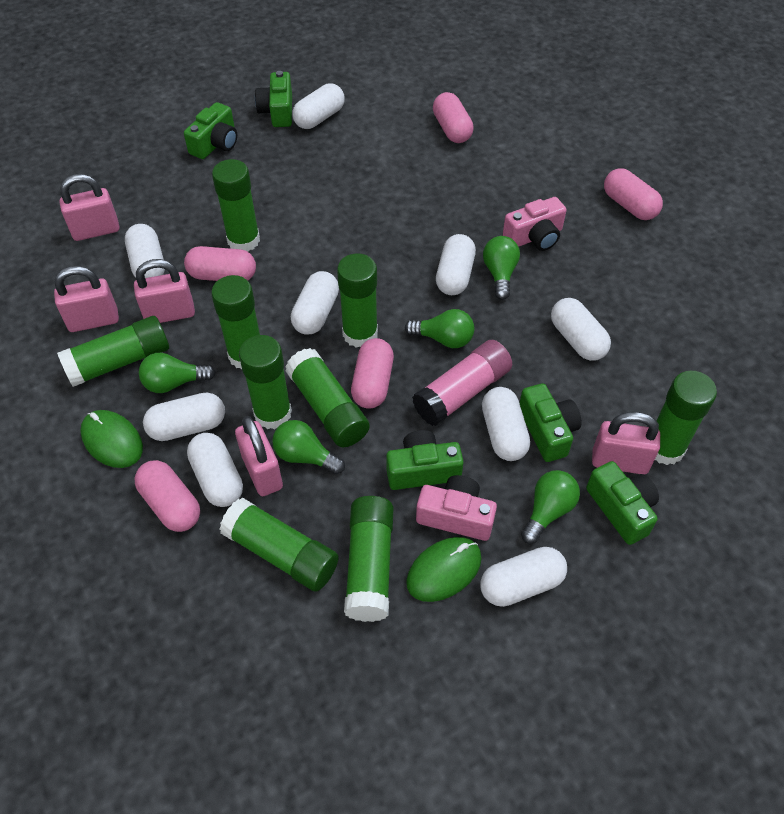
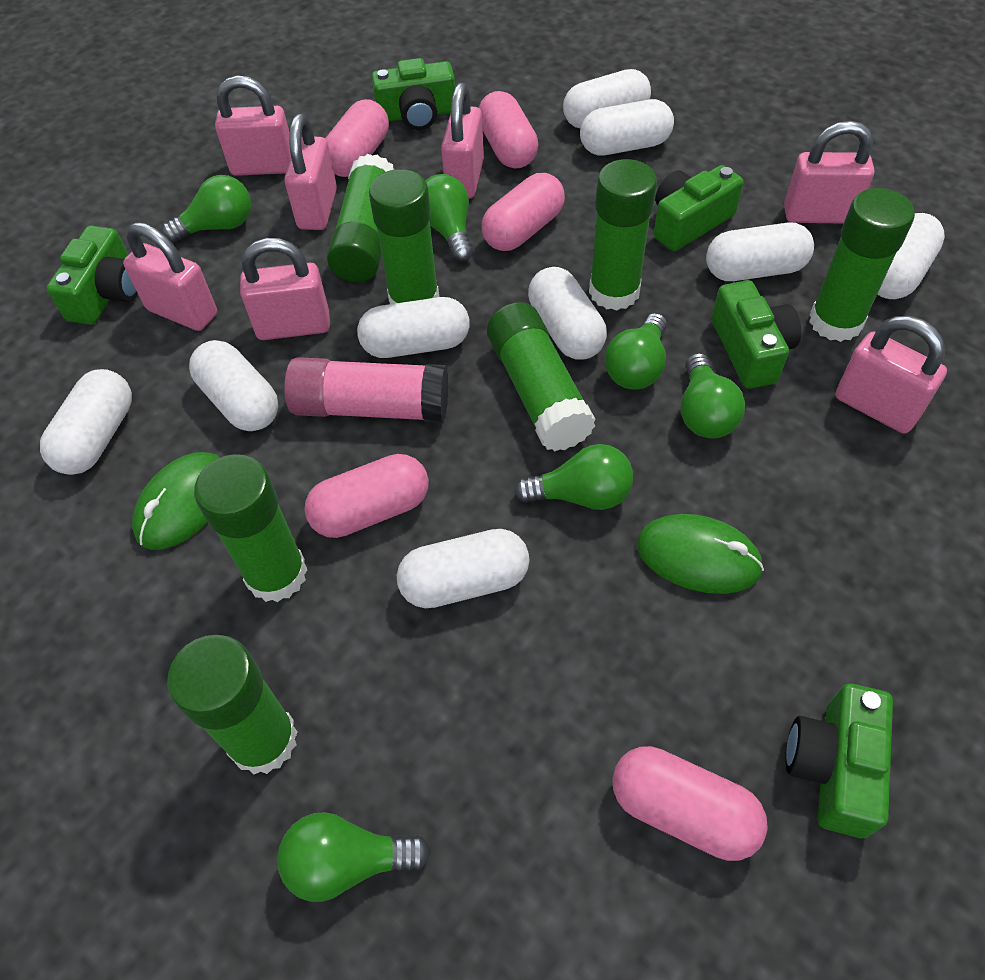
green glue stick: [57,316,169,387] [211,275,260,369] [212,159,260,252] [220,498,339,592] [239,335,292,430] [285,348,370,447] [337,253,378,348] [344,496,393,622] [655,371,717,465] = 9 -> [167,635,298,775] [194,454,307,602] [327,154,395,282] [369,169,439,304] [487,302,596,451] [589,159,657,311] [809,188,915,342] = 7
green light bulb: [139,353,216,393] [272,420,345,474] [404,309,474,348] [483,236,520,300] [521,470,580,544] = 5 -> [162,175,251,243] [277,812,431,902] [425,174,473,262] [514,444,633,510] [605,313,667,390] [681,353,745,438] = 6
pink camera: [416,475,497,541] [503,197,567,251] = 2 -> none = 0
pink padlock: [54,266,119,332] [59,174,120,241] [134,259,195,323] [235,416,283,496] [592,412,660,475] = 5 -> [123,222,217,331] [215,75,291,176] [240,238,330,340] [284,114,337,230] [441,82,484,199] [784,121,874,224] [835,316,947,433] = 7

